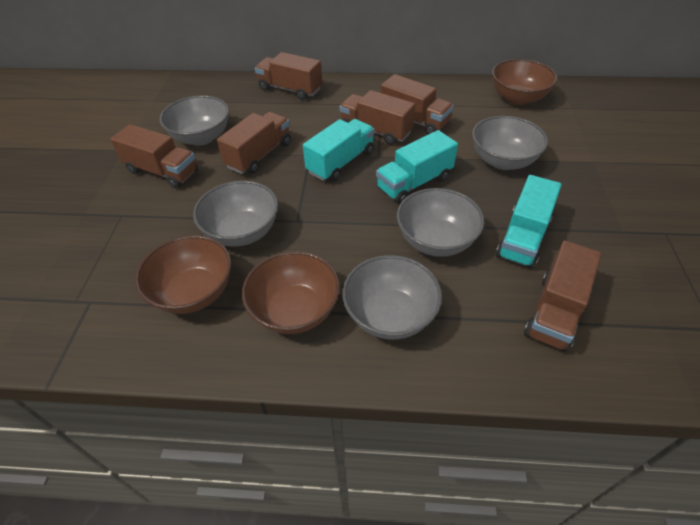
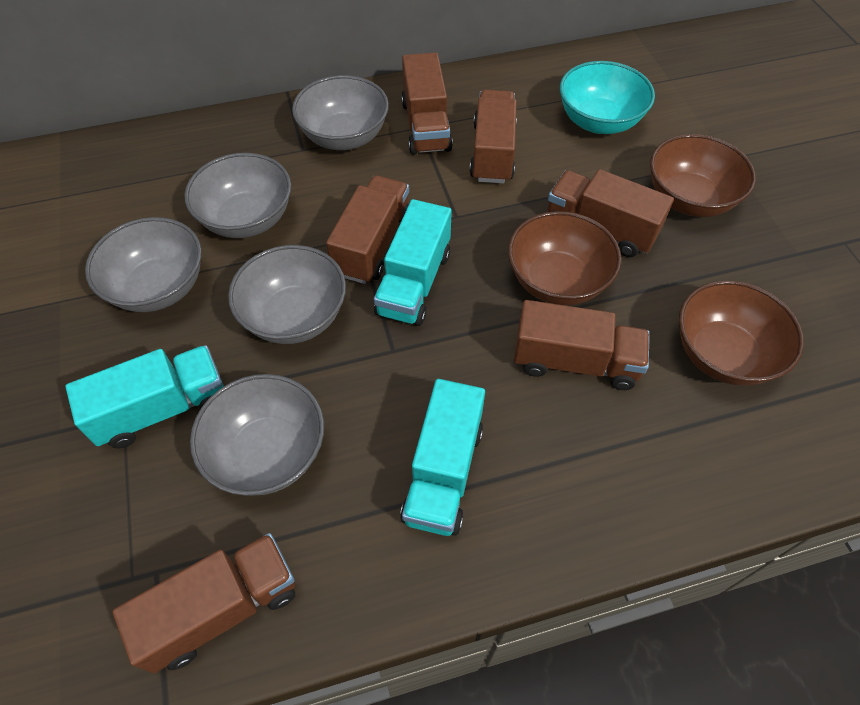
turquoise bowl: none = 0 -> [560,61,655,134] = 1

